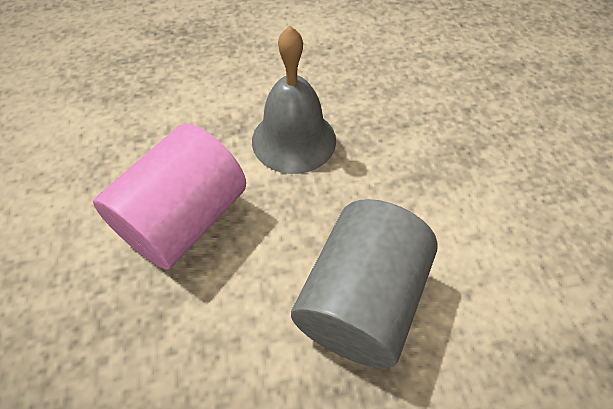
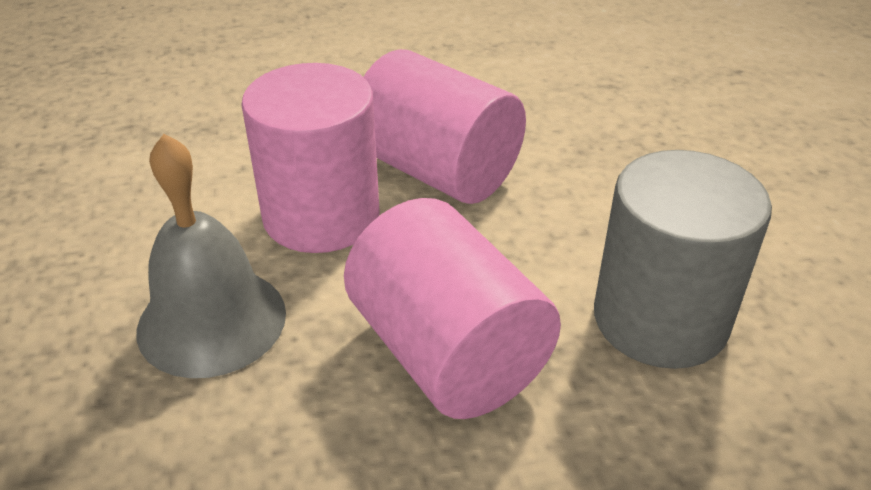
pink cylinder: [93,124,246,269] = 1 -> [241,63,380,253] [344,198,561,419] [364,49,526,204] = 3

